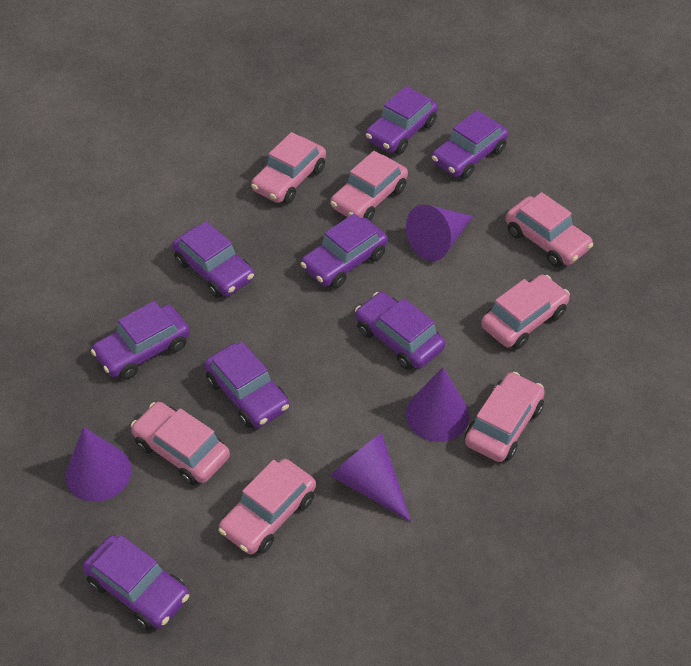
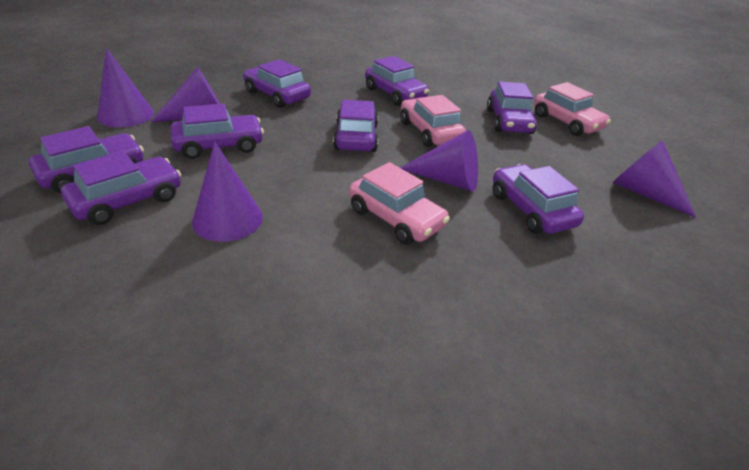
pink car: [131,402,230,485] [218,459,316,555] [251,132,326,204] [331,151,408,221] [465,372,545,462] [481,274,570,349] [506,192,593,267] = 7 -> [349,162,450,244] [400,95,466,147] [534,82,611,136] = 3
purple cone: [65,427,132,502] [330,433,411,522] [406,204,473,261] [406,368,470,442] = 4 -> [97,48,154,128] [151,67,220,122] [192,142,263,242] [400,130,478,192] [613,140,696,218] = 5

